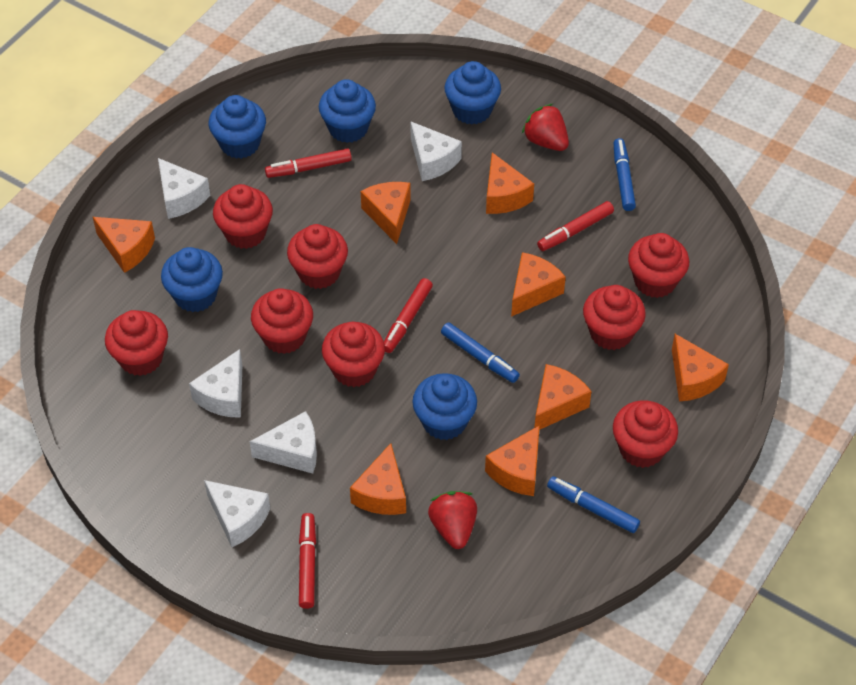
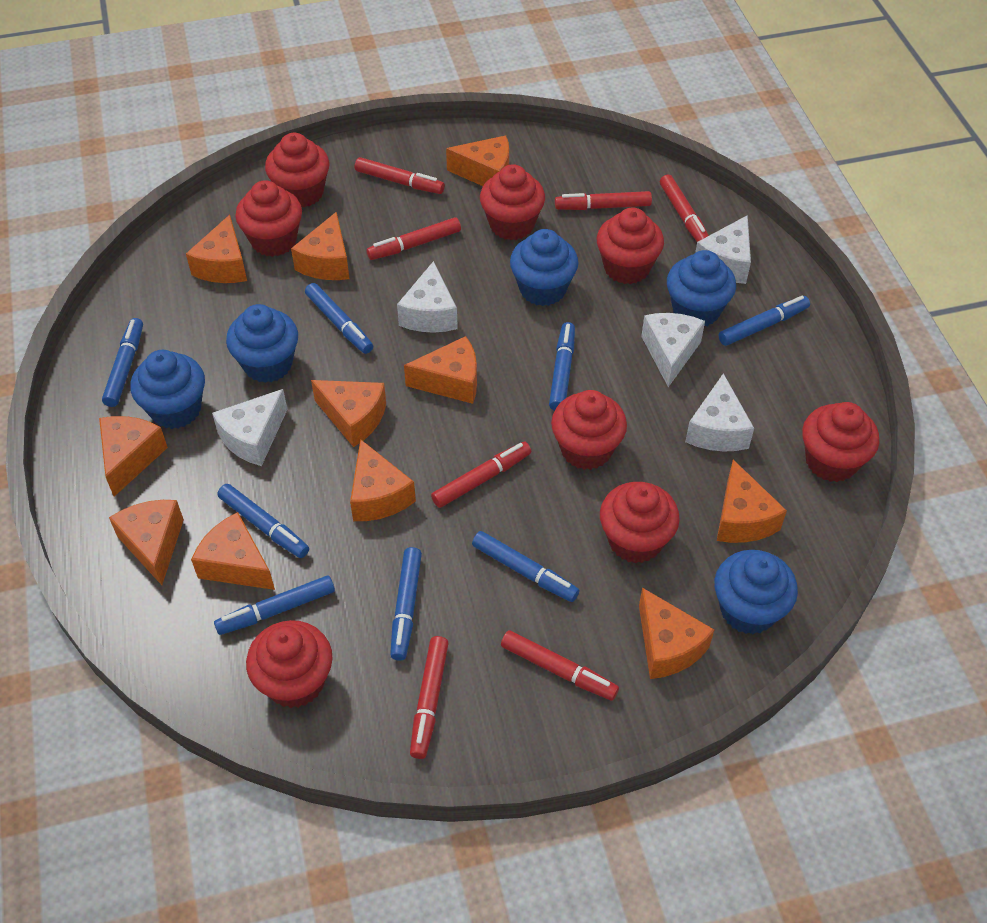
blue marker: [441,322,520,383] [547,476,640,533] [613,138,636,211] = 3 -> [102,318,143,407] [214,576,335,635] [217,484,309,558] [305,283,373,354] [390,547,422,660] [472,531,579,602] [549,322,575,411] [719,296,810,346] = 8
orange cheese: [93,217,155,273] [350,443,406,515] [361,182,411,244] [485,425,540,496] [486,152,534,214] [511,252,566,317] [534,364,592,430] [672,334,729,402] = 8 -> [99,416,168,497] [109,500,184,585] [186,215,247,283] [191,512,275,590] [291,212,350,280] [311,380,386,447] [350,439,416,521] [404,336,477,404] [446,136,509,186] [639,588,714,679] [717,460,787,543] = 11
red marker: [265,148,352,178] [299,513,316,609] [384,278,433,353] [537,201,614,251] = 4 -> [355,157,445,194] [366,217,461,260] [410,636,449,759] [431,442,531,508] [501,630,619,701] [555,191,652,210] [660,175,709,242] = 7
red strawberry: [428,491,477,549] [522,104,569,151] = 2 -> none = 0

